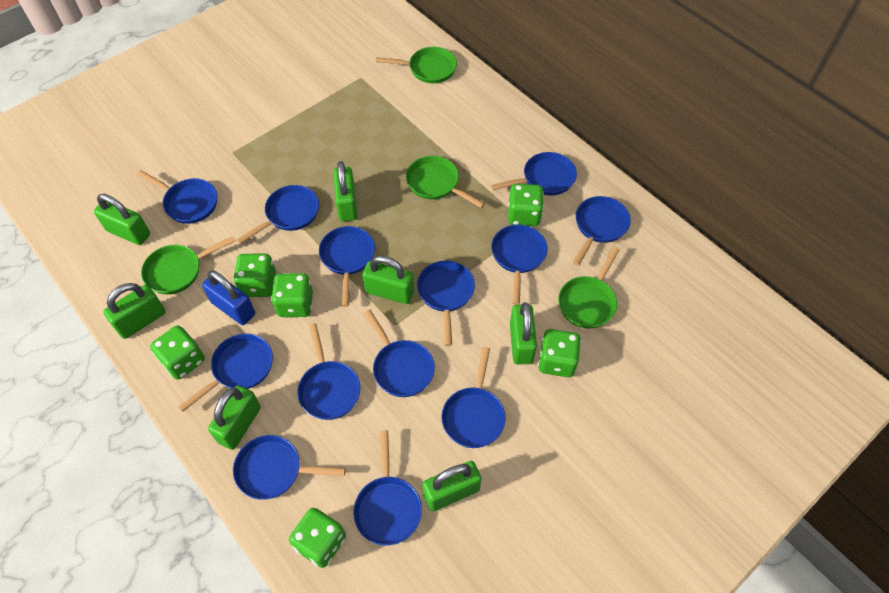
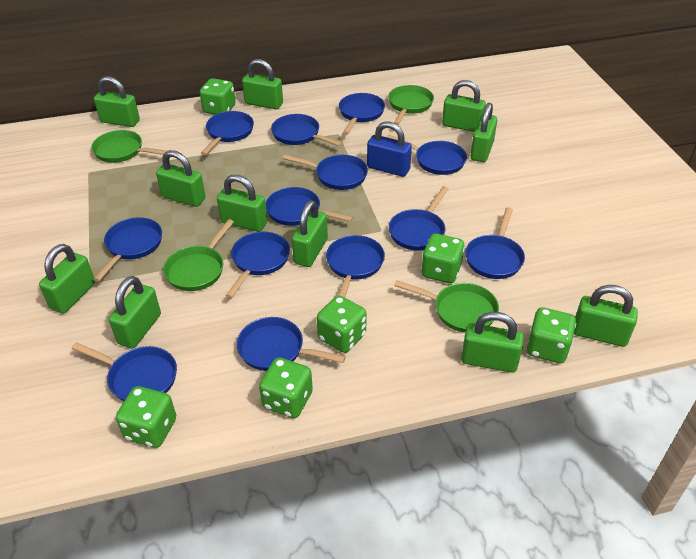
green padlock: [94,194,150,245] [103,283,166,339] [208,385,261,450] [333,161,357,221] [362,256,414,304] [422,461,481,511] [510,303,537,364] = 7 -> [39,244,95,314] [94,76,140,127] [109,276,161,349] [156,150,206,207] [217,175,267,232] [242,59,283,109] [292,200,328,267] [442,80,486,132] [461,312,524,373] [470,103,497,162] [574,285,638,347] = 11

